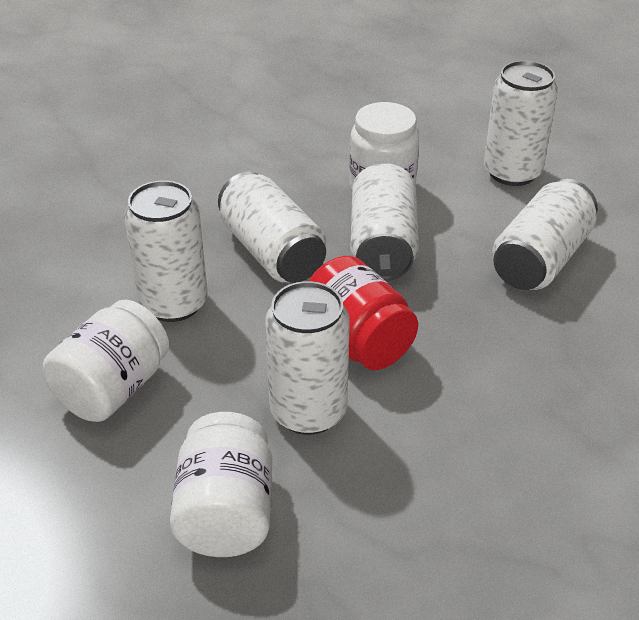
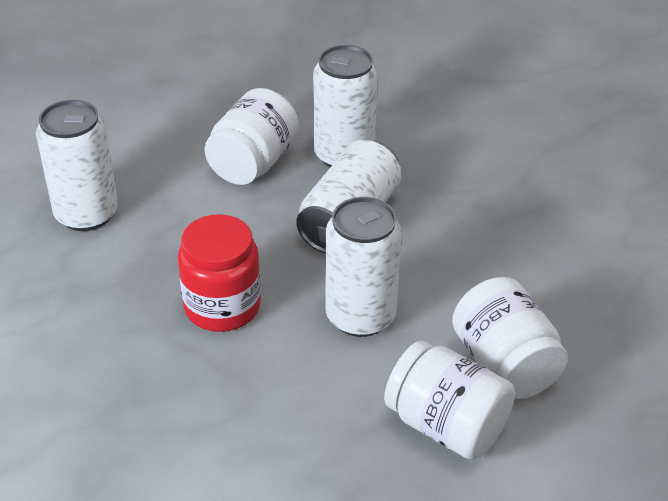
white can: [124,180,208,322] [218,171,327,283] [265,281,350,435] [350,163,419,281] [484,60,558,186] [492,179,598,290] = 6 -> [36,100,118,231] [296,140,402,254] [313,45,378,167] [325,197,402,337] = 4

